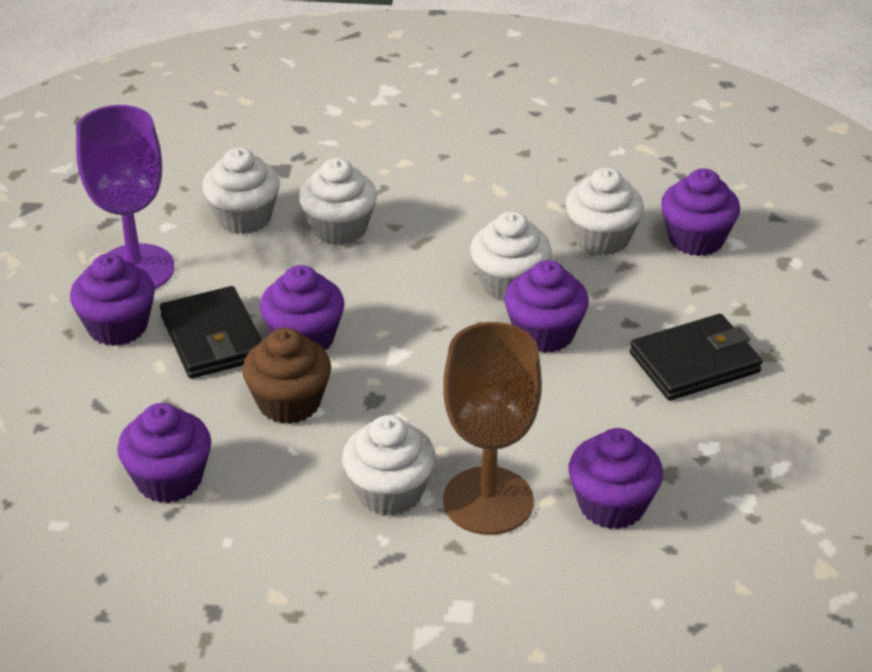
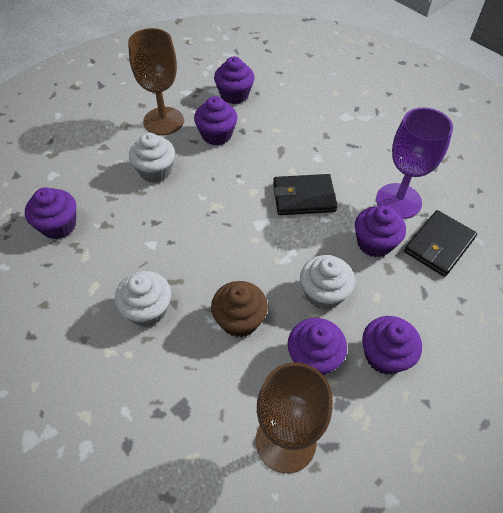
brown goblet: [443,322,542,535] = 1 -> [128,28,184,135] [256,362,333,473] = 2
white cupcake: [202,147,280,234] [299,158,377,245] [342,415,436,516] [470,211,552,300] [565,168,644,255] = 5 -> [115,271,171,327] [129,133,175,183] [300,255,355,310] = 3

